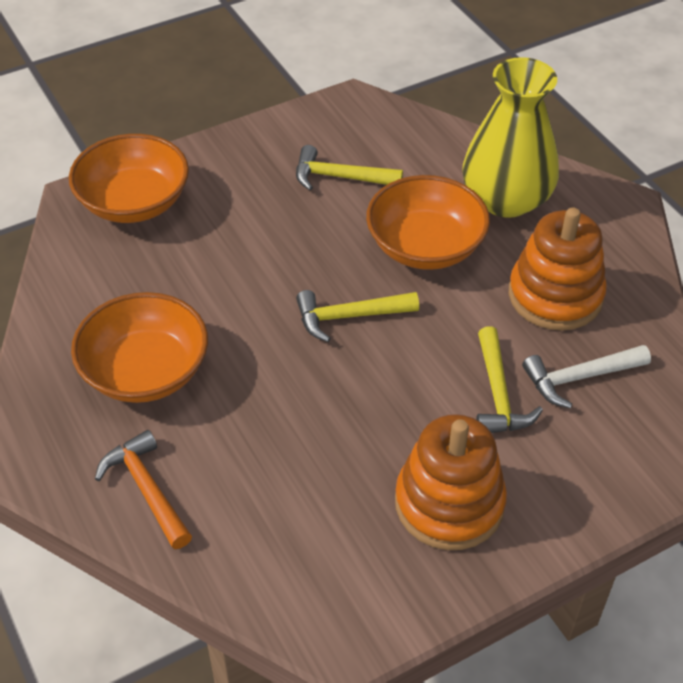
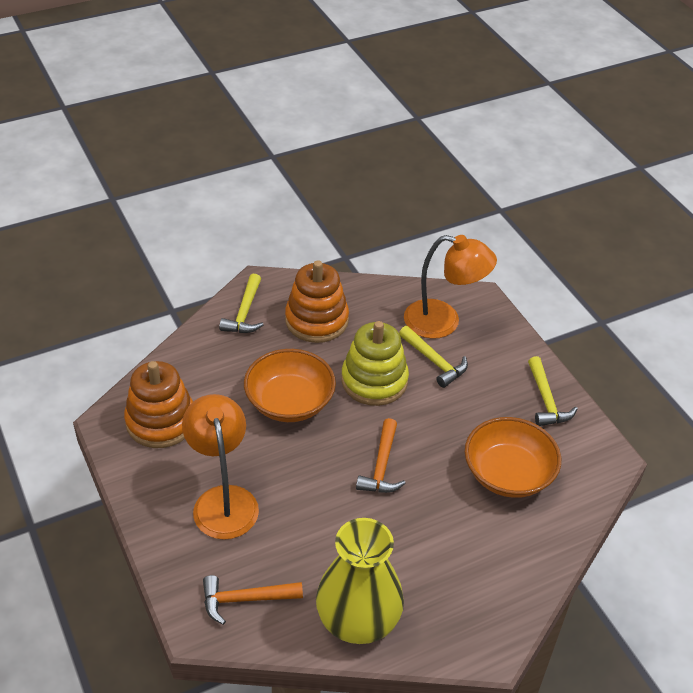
orange bowl: [69,134,189,223] [71,292,208,403] [366,175,490,270] = 3 -> [244,349,336,422] [465,417,561,498] = 2
orange hammer: [95,430,192,549] = 1 -> [203,575,303,625] [356,418,406,493] = 2
orange lamp: none = 0 -> [182,394,259,540] [404,235,497,339] = 2
white hammer: [522,345,651,408] = 1 -> none = 0
yellow stacking toy: none = 0 -> [341,321,409,406] = 1

